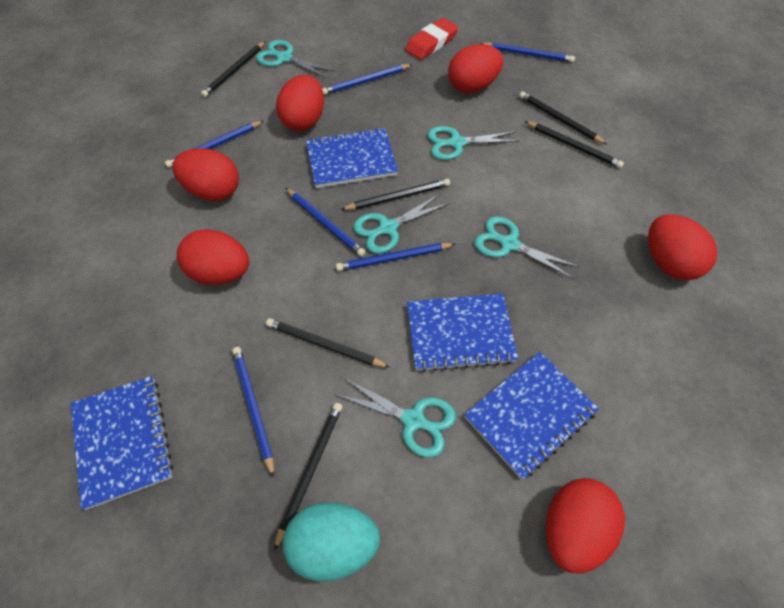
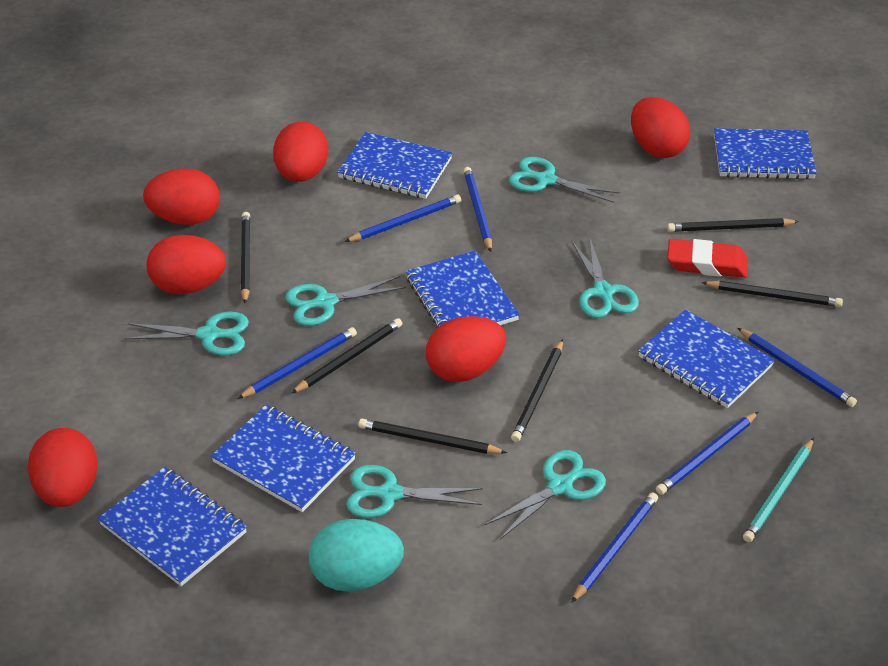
blue notebook: [71,376,173,510] [306,127,398,188] [407,294,518,372] [464,352,599,480] = 4 -> [98,467,247,586] [211,404,356,512] [337,132,452,199] [406,251,520,328] [638,309,775,408] [714,128,817,179] = 6
turquoise pencil: none = 0 -> [743,438,814,542] = 1
turquoise scissors: [256,40,335,78] [334,377,456,458] [353,193,450,254] [428,126,520,160] [475,216,580,279] = 5 -> [124,312,249,355] [286,276,406,326] [346,465,483,518] [485,450,606,539] [509,157,620,203] [572,239,639,318] = 6

